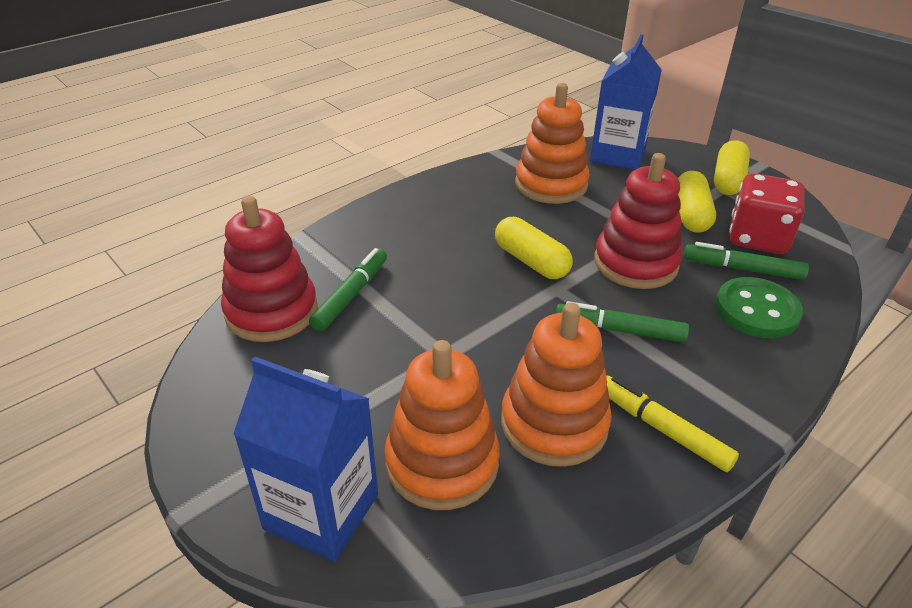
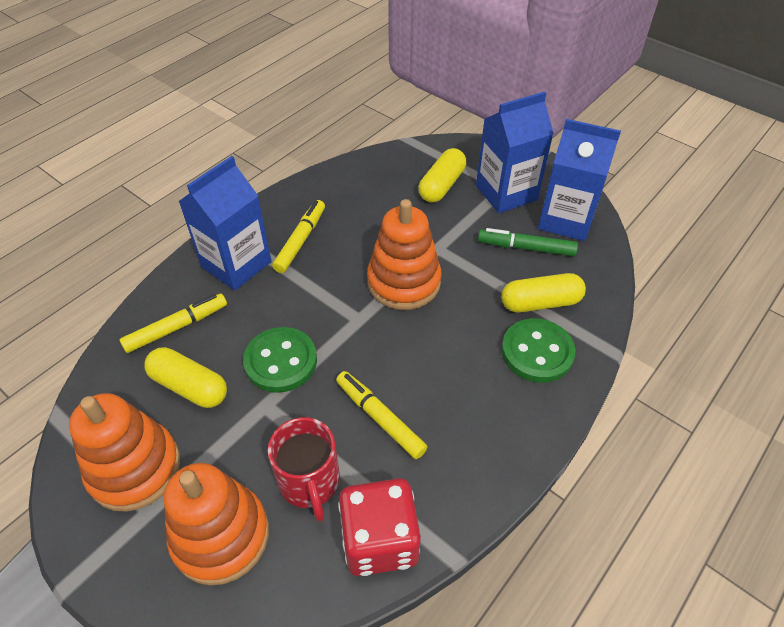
blue carton: [233,356,378,562] [590,34,662,170] = 2 -> [178,156,272,290] [476,92,554,213] [538,119,621,241] = 3
green button: [715,277,803,338] = 1 -> [243,327,317,393] [502,318,576,383] = 2
green marker: [309,248,387,331] [556,301,689,343] [684,242,809,280] = 3 -> [478,228,578,256] = 1
red mug: none = 0 -> [268,417,340,522] = 1
red stacking toy: [221,196,318,342] [594,153,682,289] = 2 -> none = 0
yellow marker: [606,376,739,472] = 1 -> [120,293,227,353] [272,200,325,273] [336,371,427,459] = 3

